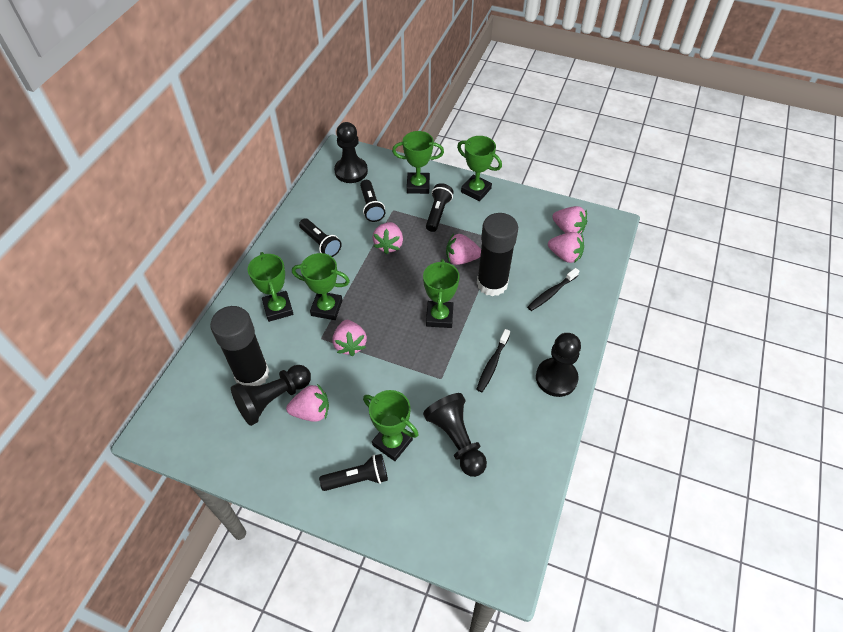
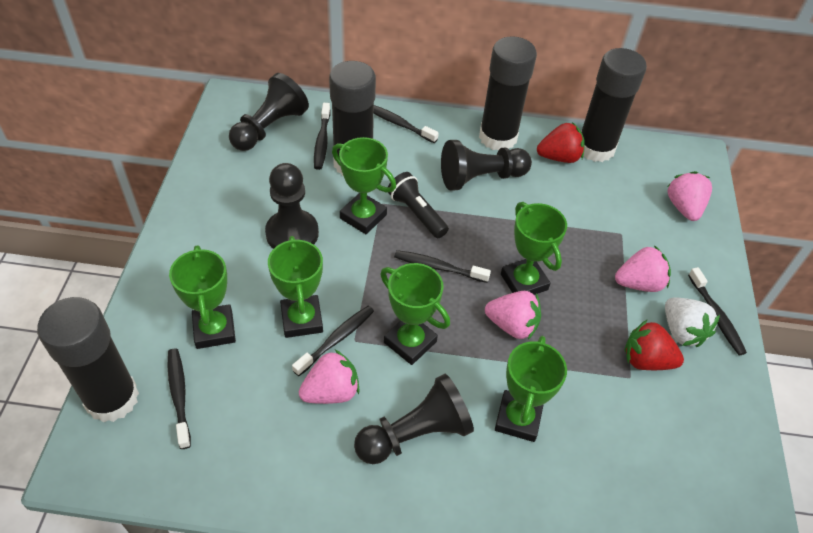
black flashlight: [299,218,342,257] [319,454,388,491] [360,180,385,222] [426,183,454,232] = 4 -> [388,172,449,238] = 1
black glue stick: [210,306,269,386] [477,213,518,296] = 2 -> [37,297,139,422] [329,61,376,176] [479,36,537,150] [581,48,647,162] = 4
black toothbrush: [476,329,510,392] [527,268,579,311] = 2 -> [167,349,191,449] [292,306,374,376] [314,103,330,170] [374,105,439,143] [394,250,491,283] [688,267,747,355] = 6
pink strawberry: [286,384,329,422] [332,320,367,356] [372,222,403,254] [446,234,481,265] [548,232,584,263] [552,206,588,234] = 6 -> [299,349,360,404] [485,291,541,340] [615,245,671,292] [667,171,712,221] = 4
red strawberry: none = 0 -> [537,122,585,163] [624,319,684,370] = 2
white strawberry: none = 0 -> [665,297,720,347] = 1

